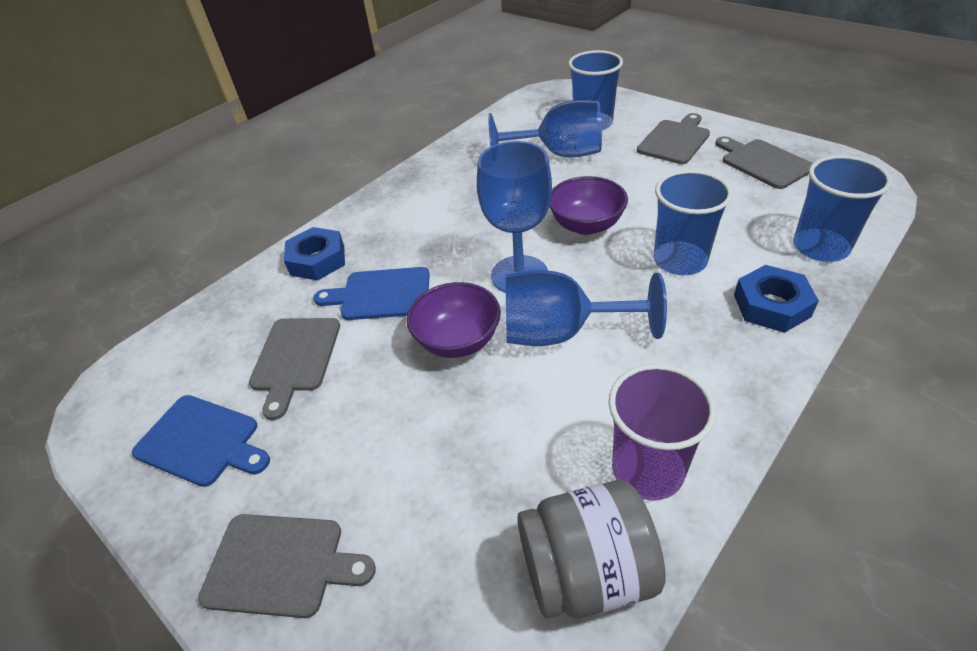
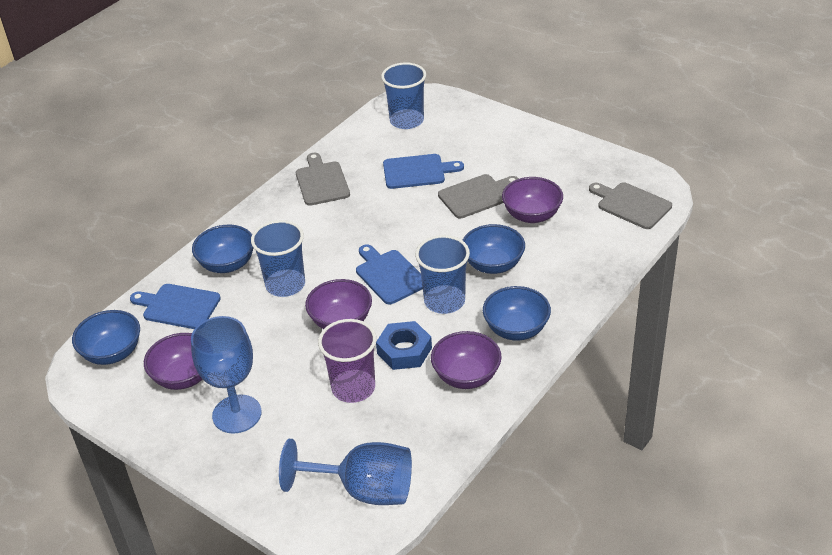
blue bowl: none = 0 -> [72,310,140,365] [192,225,253,273] [462,224,525,274] [483,286,551,341] = 4
blue cutting board: [132,395,270,487] [313,267,430,320] = 2 -> [130,284,221,329] [356,244,423,304] [383,154,464,189] = 3
blue goblet: [477,141,552,293] [488,100,602,157] [505,270,667,346] = 3 -> [191,316,261,434] [279,439,412,505] = 2
blue nut: [284,227,345,281] [734,265,819,333] = 2 -> [376,321,432,370] = 1
grey cutting board: [198,514,376,618] [249,318,340,420] [637,113,710,164] [715,136,813,189] = 4 -> [296,153,350,206] [438,174,519,218] [589,182,672,229] = 3
grey jar: [517,480,666,619] = 1 -> none = 0
purple bowl: [407,282,501,358] [549,176,628,235] = 2 -> [144,333,202,390] [305,279,372,329] [431,331,502,389] [502,177,563,223] = 4

